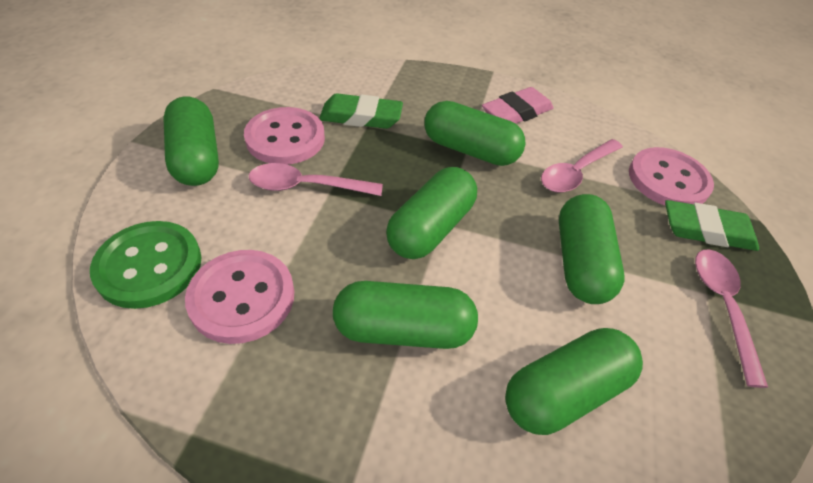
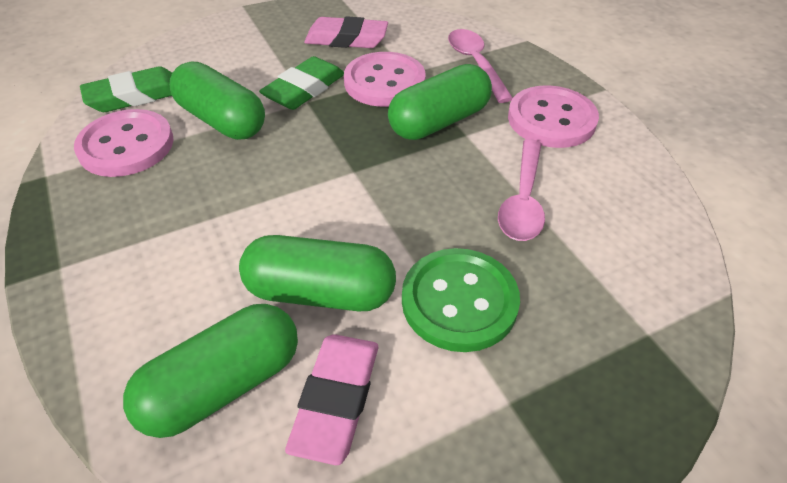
green capsule: [163,97,219,186] [333,281,478,349] [386,167,477,259] [424,101,526,166] [505,328,643,435] [559,194,624,304] = 6 -> [123,304,298,438] [169,62,265,140] [239,235,396,311] [388,64,492,140] = 4
pink eraser: [482,87,554,124] = 1 -> [285,334,378,465] [304,16,388,48] = 2
pink spoon: [249,163,383,196] [541,139,623,192] [695,249,768,388] = 3 -> [448,29,513,103] [498,139,545,241] = 2

